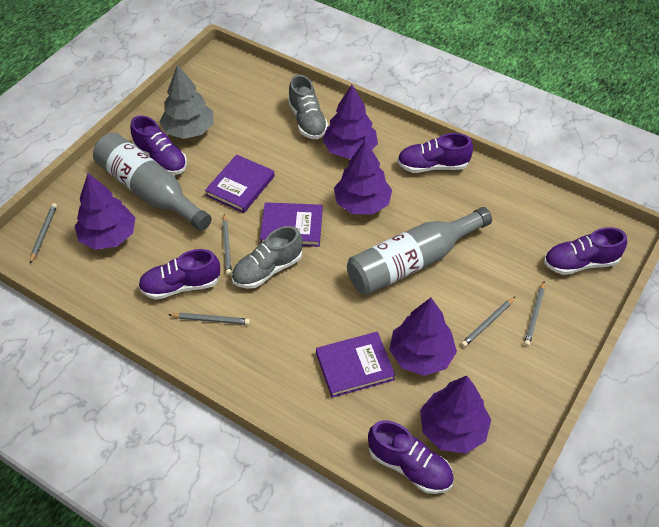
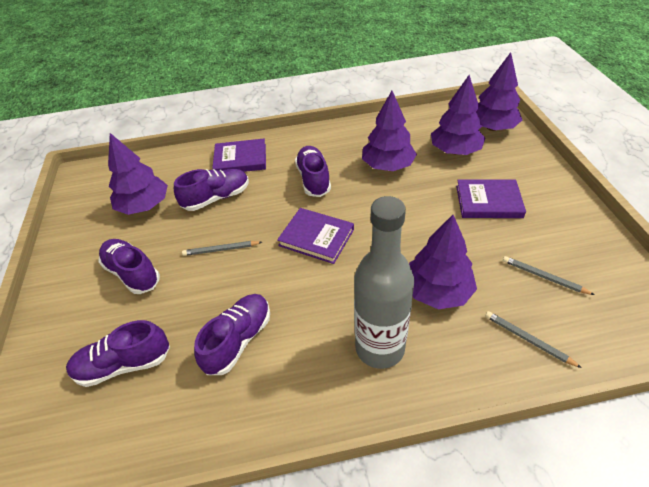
grey bottle: [93,132,212,231] [347,207,492,295] = 2 -> [354,196,414,369] = 1
grey pencil: [30,203,57,264] [168,313,250,325] [222,214,232,275] [461,297,515,347] [524,282,545,347] = 5 -> [182,241,262,256] [485,311,582,368] [503,256,595,295] = 3
grey shoe: [231,226,303,289] [288,75,328,139] = 2 -> none = 0
grey tree: [159,65,214,139] = 1 -> none = 0

